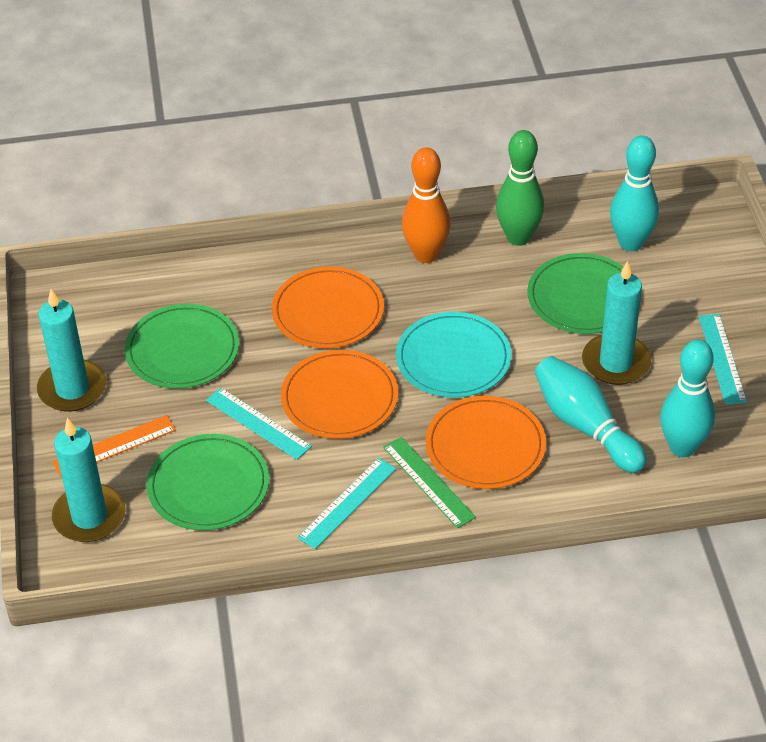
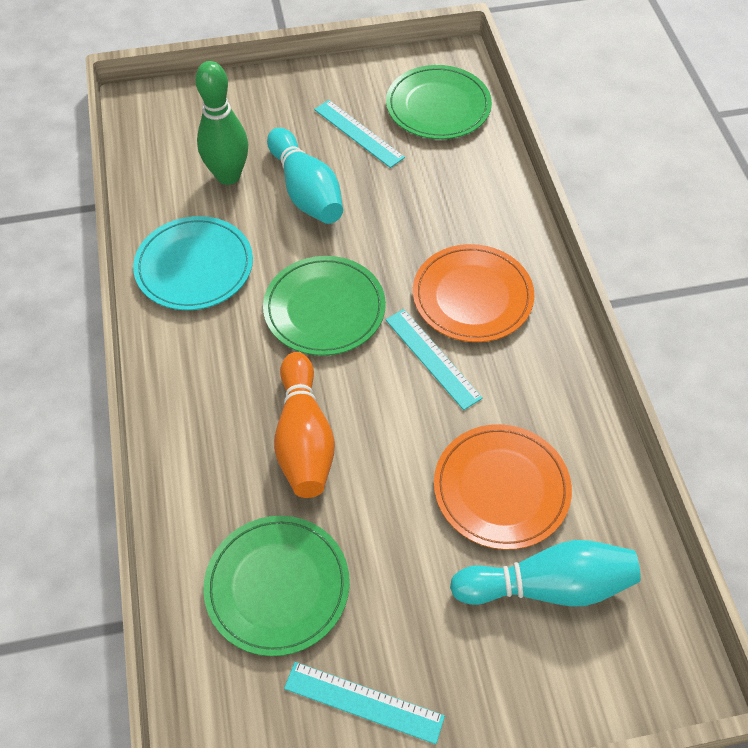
green ruler: [383,437,476,528] = 1 -> none = 0
orange plate: [272,267,384,348] [281,350,398,439] [425,396,546,489] = 3 -> [413,244,535,342] [434,424,572,550] = 2
orange ruler: [52,415,176,477] = 1 -> none = 0
turquoise bowling pin: [535,356,647,473] [610,135,659,251] [660,340,715,457] = 3 -> [267,128,343,224] [450,540,641,607] = 2
turquoise candle: [37,289,106,412] [52,418,126,542] [582,261,651,385] = 3 -> none = 0

